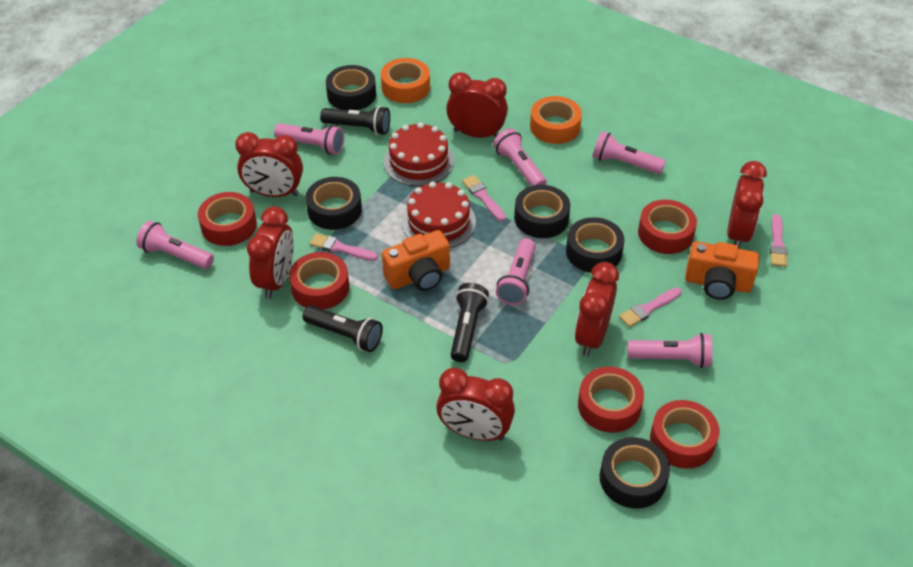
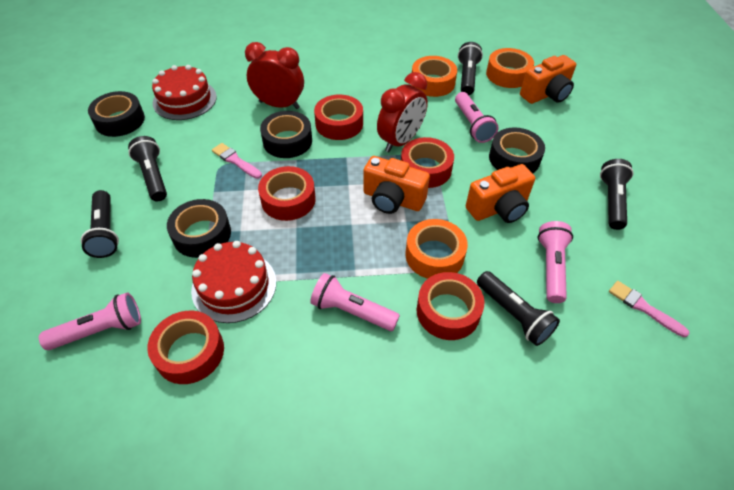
black flashlight: [302,305,383,352] [320,106,390,135] [450,283,489,362] = 3 -> [81,190,119,258] [128,136,167,201] [458,42,483,95] [477,271,560,346] [600,159,634,230] = 5
black tape: [306,177,362,230] [326,65,376,110] [514,185,570,238] [566,217,624,273] [600,437,670,509] = 5 -> [88,91,145,137] [167,199,231,258] [260,111,312,158] [489,128,545,173] = 4
orange camera: [382,230,450,291] [685,241,759,300] = 2 -> [363,156,430,214] [466,164,535,223] [520,55,576,104] = 3
orange tape: [381,58,430,103] [530,96,582,144] = 2 -> [405,219,468,279] [412,56,457,97] [486,48,534,88] = 3
pink brush: [309,233,378,261] [462,175,506,221] [619,287,682,327] [770,214,788,267] = 4 -> [212,143,262,179] [609,281,690,337] = 2
pink flashlight: [136,221,214,269] [274,123,344,154] [493,128,547,186] [496,238,536,305] [593,131,666,174] [628,333,712,368] = 6 -> [39,292,141,350] [310,273,400,331] [455,92,499,143] [538,221,573,303] = 4
red clock: [235,132,303,197] [247,206,294,299] [436,368,515,441] [446,72,508,138] [575,262,619,356] [727,161,767,249] = 6 -> [245,42,304,109] [377,72,428,152] = 2

